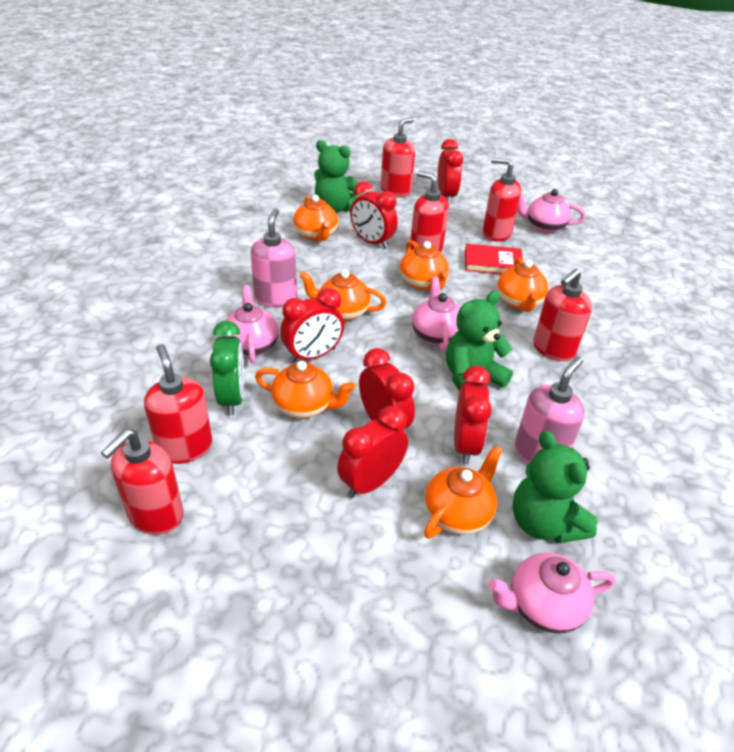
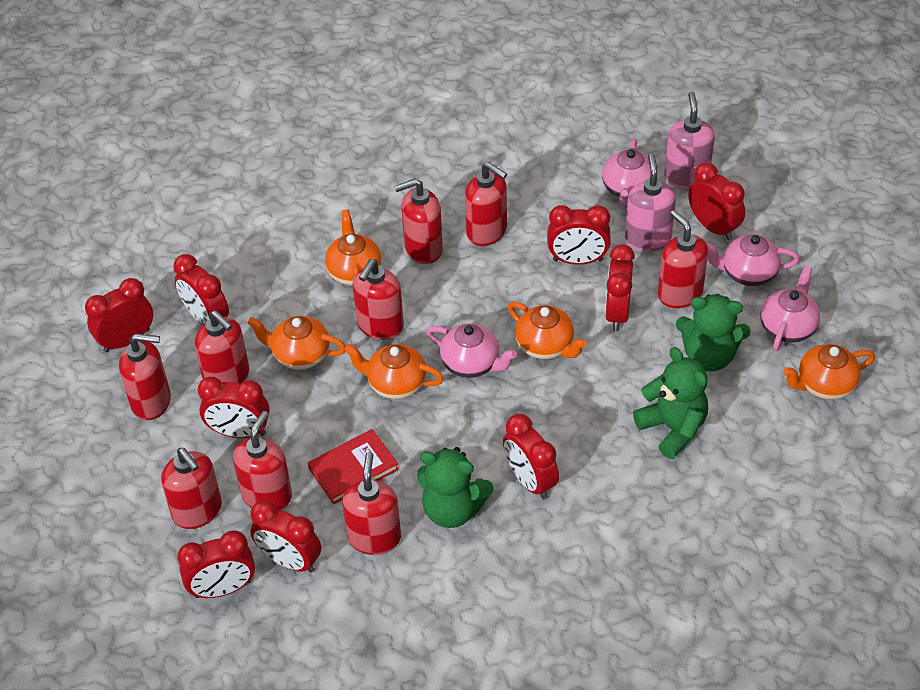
green clock: [210,320,244,416] = 1 -> none = 0
orange teapot: [255,361,355,418] [293,195,338,241] [299,270,387,321] [400,240,449,290] [424,446,502,539] [497,257,548,312] = 6 -> [248,316,346,370] [325,210,382,285] [344,344,444,399] [508,302,587,359] [783,344,875,400] = 5
red clock: [280,288,344,363] [337,406,408,498] [350,181,398,249] [359,348,415,430] [437,139,463,204] [454,366,492,465] = 6 -> [85,278,153,352] [173,254,229,325] [177,530,255,598] [198,377,270,438] [250,500,321,573] [503,414,559,499] [547,205,611,265] [605,244,635,331] [688,162,745,240] = 9
red soap dispenser: [101,429,184,535] [144,344,212,464] [381,117,415,197] [410,171,449,253] [483,158,521,242] [533,269,592,361] = 6 -> [119,334,171,420] [161,448,222,529] [195,310,249,384] [233,411,292,510] [342,452,401,555] [352,259,404,340] [394,178,443,264] [465,162,507,246] [658,210,708,308] = 9

